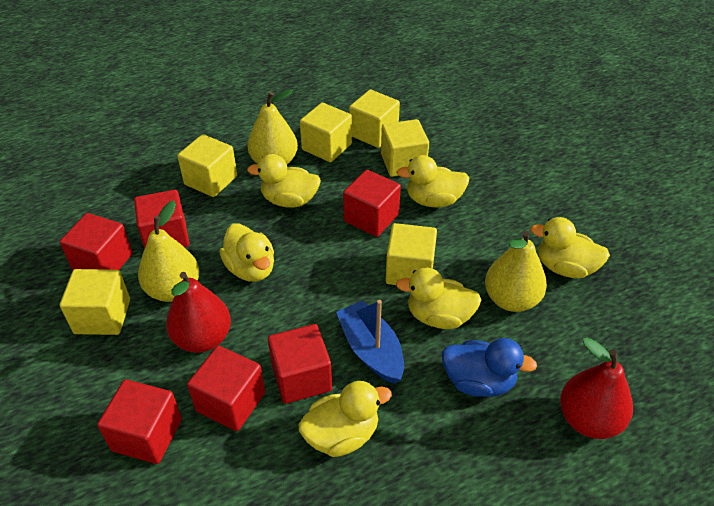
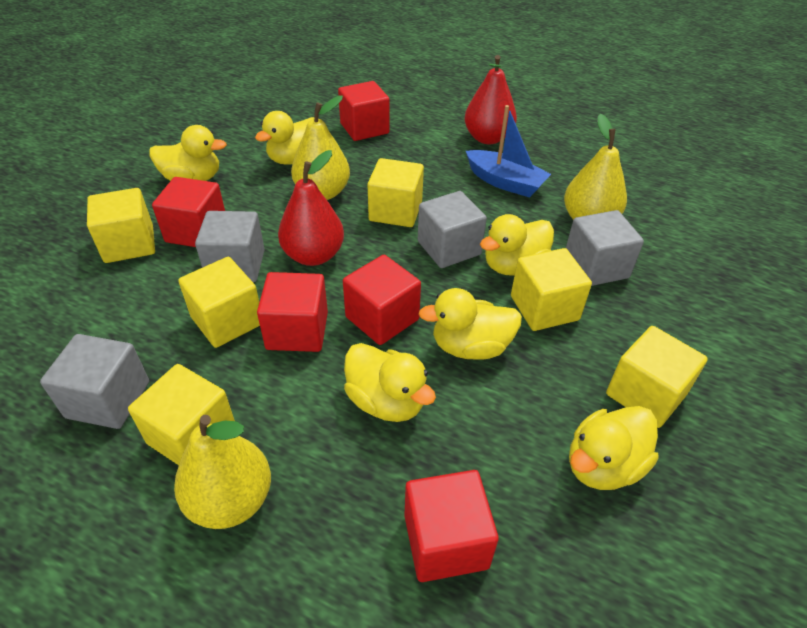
blue duck: [442,338,537,397] = 1 -> none = 0
grey cube: none = 0 -> [40,334,149,429] [195,211,265,282] [418,191,487,268] [566,210,644,286] = 4
red cube: [60,213,132,270] [97,379,182,464] [134,189,189,249] [187,346,265,431] [268,324,332,404] [343,170,401,237] = 6 -> [152,177,225,247] [257,272,328,352] [338,81,390,141] [343,255,421,345] [404,470,499,582] = 5

